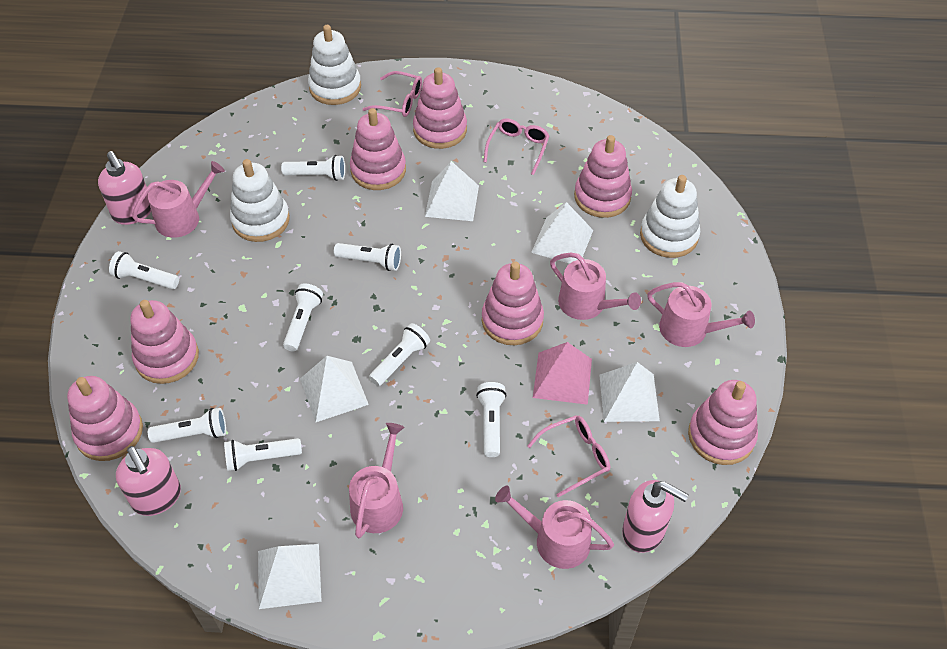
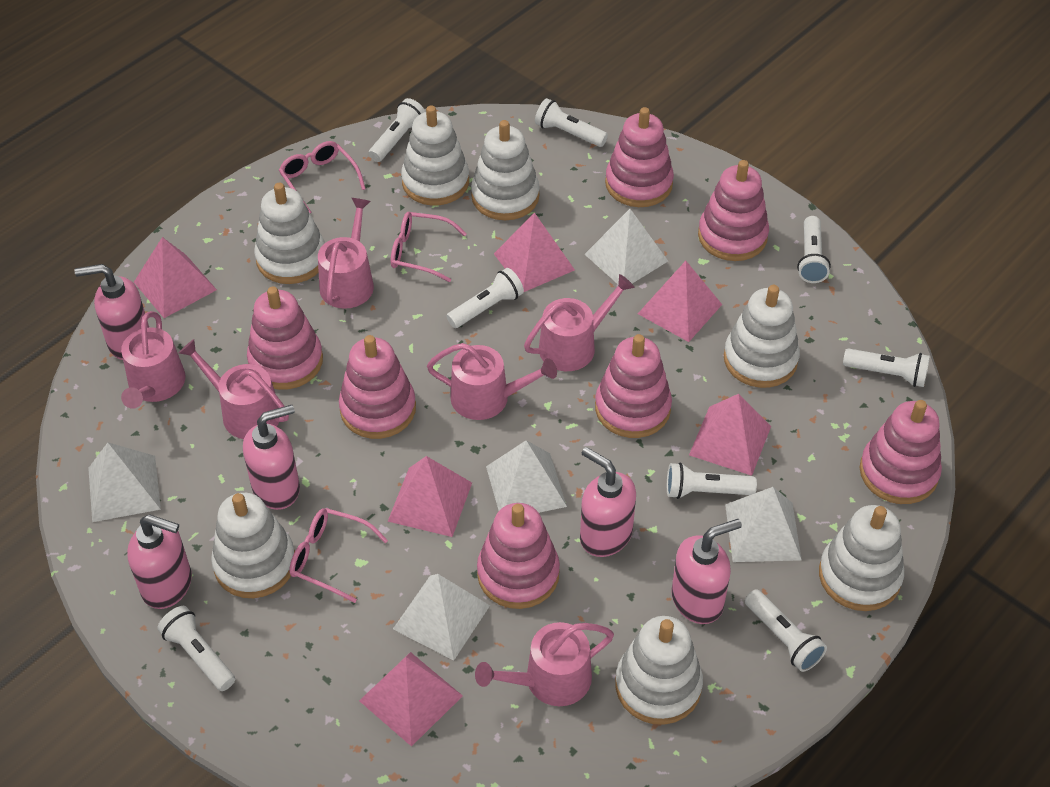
pink pyramid: [533,342,592,405] = 1 -> [134,237,217,318] [359,652,463,747] [387,456,472,537] [494,213,575,292] [638,261,722,342] [689,394,771,476] = 6
pink soap dispenser: [98,151,151,225] [116,446,181,516] [622,480,689,553] = 3 -> [75,264,149,360] [127,514,192,609] [243,405,300,510] [580,447,636,557] [671,519,742,624] = 5
pink watering can: [132,161,225,238] [349,423,404,538] [495,486,614,569] [550,253,641,320] [647,282,755,347] = 5 -> [121,311,186,409] [179,339,289,439] [318,198,374,309] [427,343,557,420] [475,622,614,706] [524,274,635,371] = 6
white stacking toy: [230,159,290,242] [308,25,361,105] [640,175,700,258] = 3 -> [211,493,295,598] [254,183,325,284] [401,105,469,205] [471,120,540,220] [615,616,703,725] [724,285,800,388] [819,505,904,611] = 7

